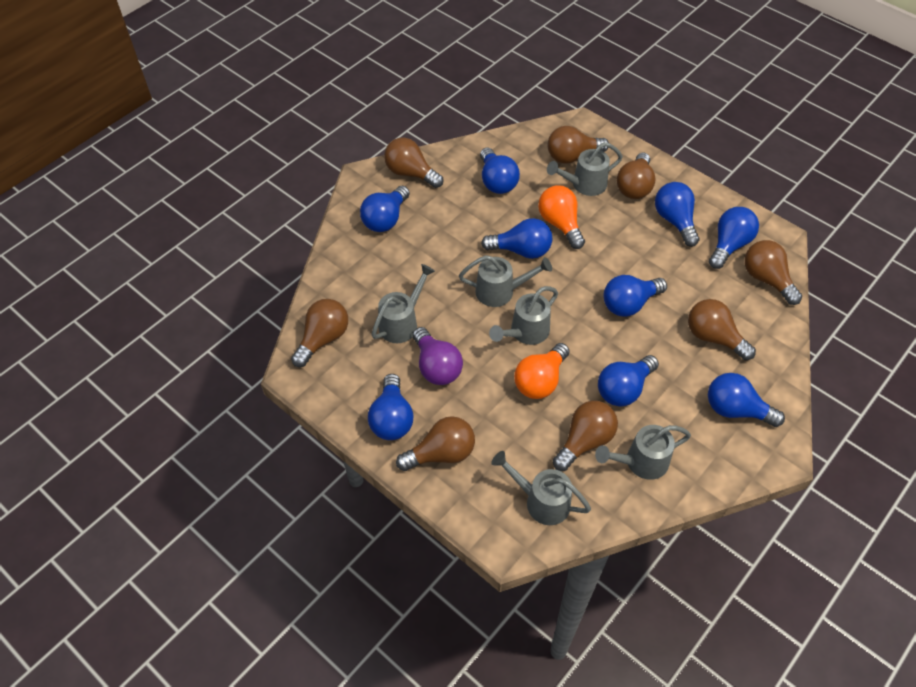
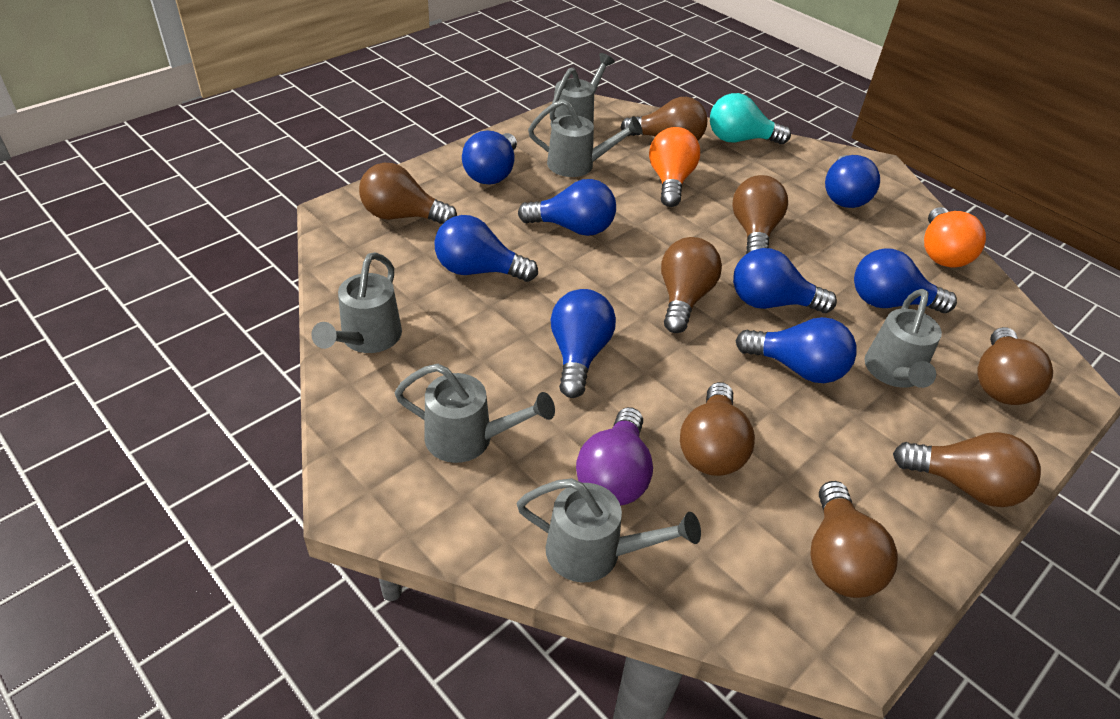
blue light bulb: [360,186,410,232] [368,374,414,440] [480,148,520,194] [481,218,552,259] [598,355,659,406] [604,275,667,317] [655,182,700,247] [708,373,785,427] [709,207,759,269] = 9 -> [434,215,538,282] [462,131,517,185] [518,179,616,236] [551,289,616,398] [733,248,837,313] [735,317,857,383] [825,155,880,208] [854,248,957,313] = 8
turquoise light bulb: none = 0 -> [710,93,791,144] = 1

